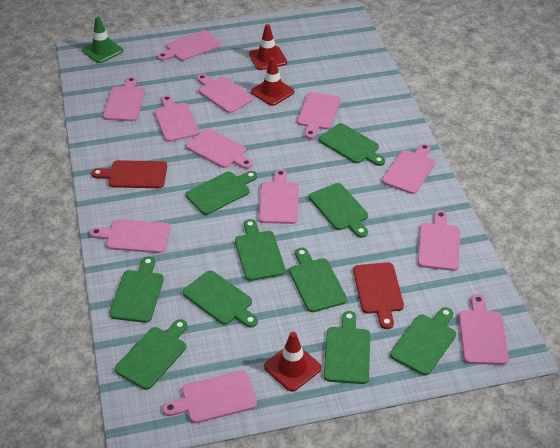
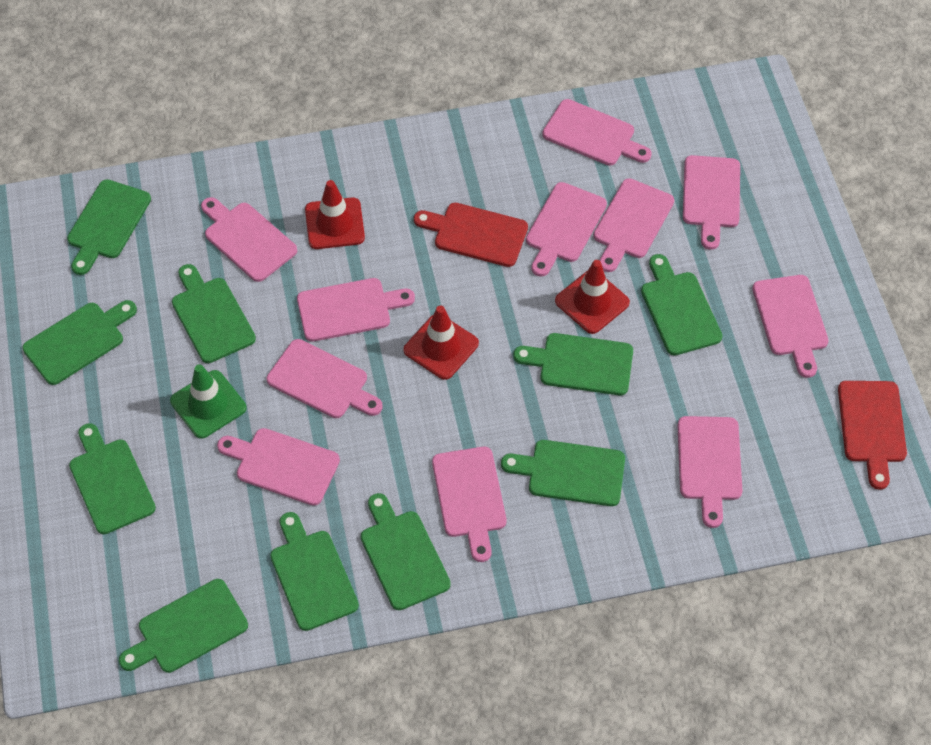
pink cutting board: [90,219,170,253] [103,77,145,121] [154,95,199,142] [157,30,221,61] [162,371,257,423] [186,128,253,169] [197,74,254,113] [259,169,299,224] [297,92,341,139] [382,143,435,194] [418,210,460,271] [459,294,509,365] = 12 -> [201,197,297,282] [217,428,340,506] [267,339,383,418] [297,278,415,342] [432,447,506,562] [526,182,607,277] [542,99,652,166] [593,178,674,272] [677,416,742,528] [683,155,740,250] [752,275,829,378] = 11

